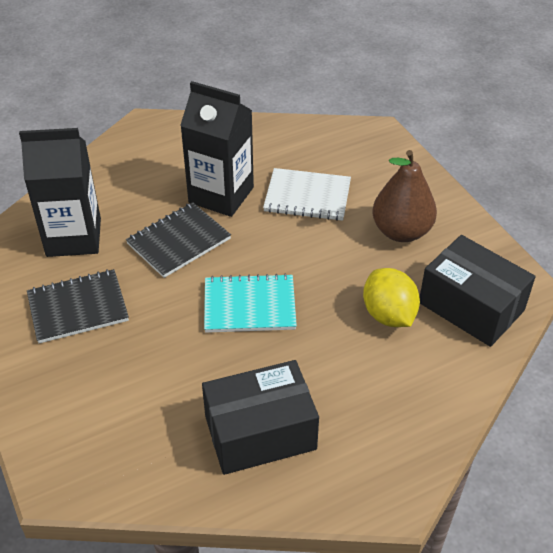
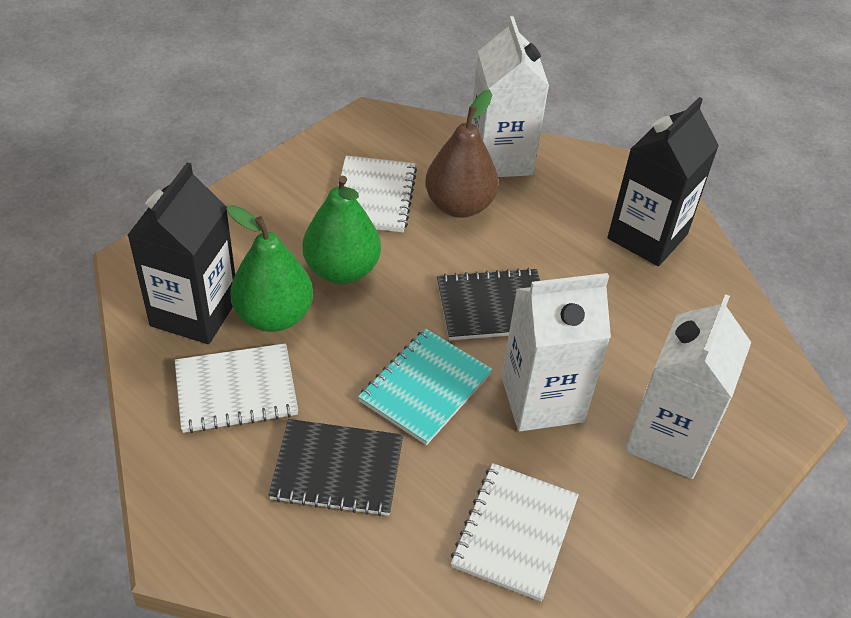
black box: [202,360,319,475] [420,235,536,347] = 2 -> none = 0
green pear: none = 0 -> [227,205,313,332] [302,176,381,284] = 2
white carton: none = 0 -> [471,16,549,177] [501,273,611,431] [625,294,751,479] = 3
white notebook: [263,168,351,221] = 1 -> [175,343,298,433] [338,156,417,232] [451,463,579,602] = 3
yellow lemon: [363,268,420,327] = 1 -> none = 0

